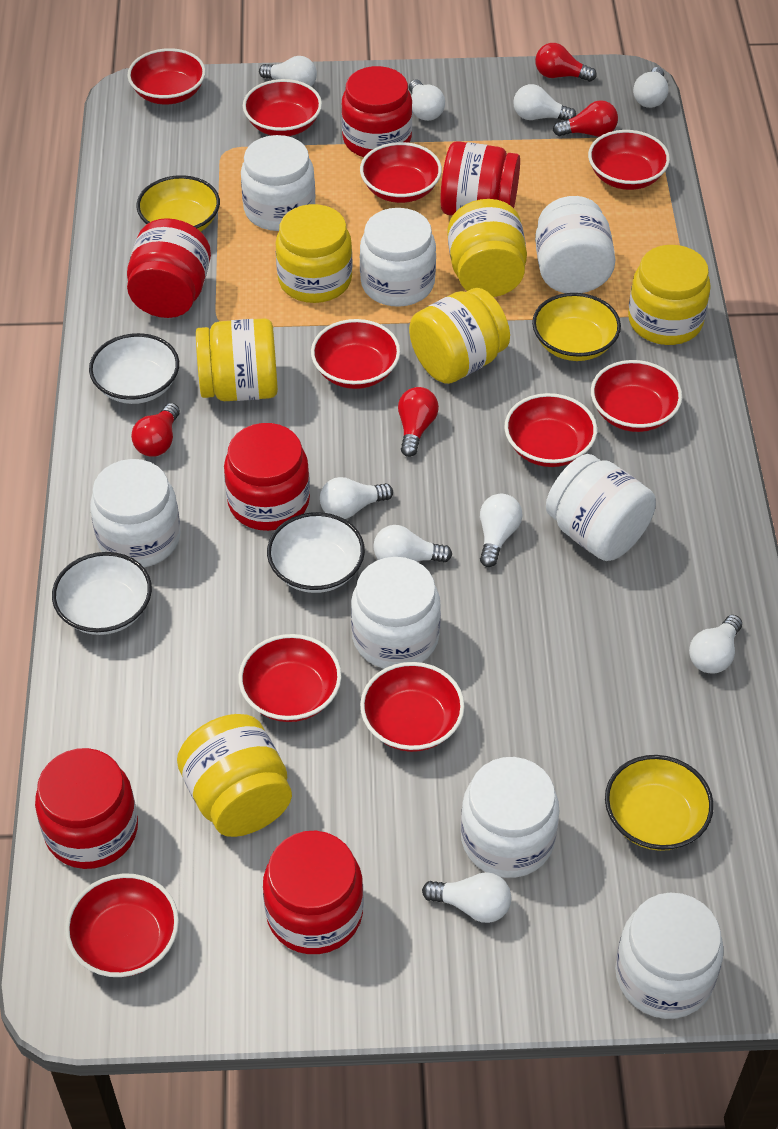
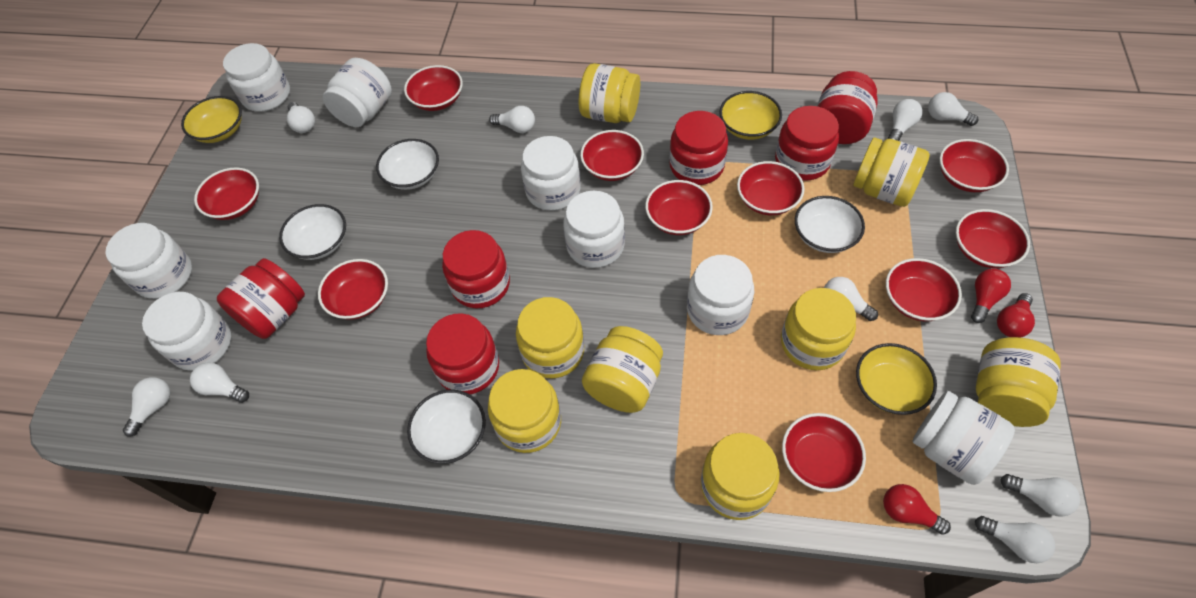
red light bulb: [131,403,180,457] [398,387,439,457] [535,43,597,82] [553,100,618,137] = 4 -> [883,484,951,535] [971,269,1011,323] [997,293,1035,338] = 3
white bowl: [52,552,152,635] [89,333,179,404] [267,512,365,593] = 3 -> [279,204,346,260] [376,139,439,190] [407,389,486,464] [795,196,865,253] = 4
yellow jar: [177,714,292,837] [196,318,278,401] [275,204,353,303] [409,288,510,384] [447,199,527,297] [628,245,711,345] = 6 -> [488,369,561,453] [516,297,584,378] [579,63,640,123] [582,326,663,413] [701,433,780,520] [781,288,856,370] [853,138,930,207] [976,337,1061,427] = 8

